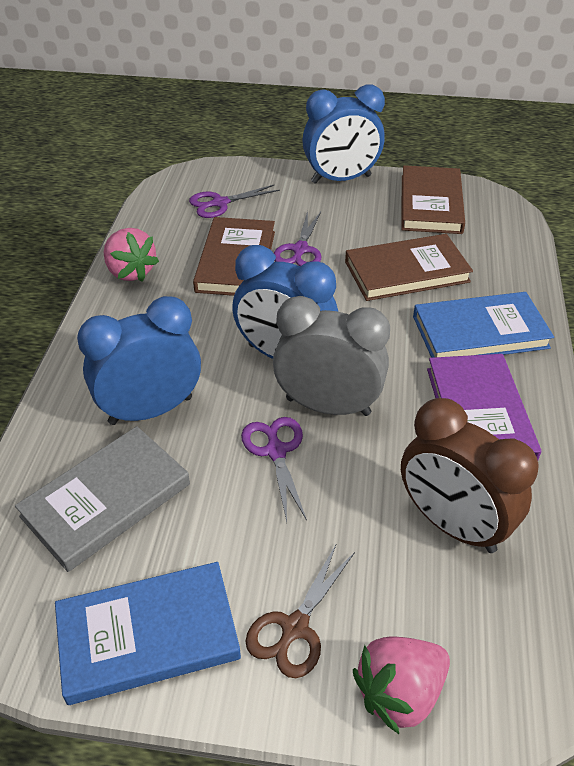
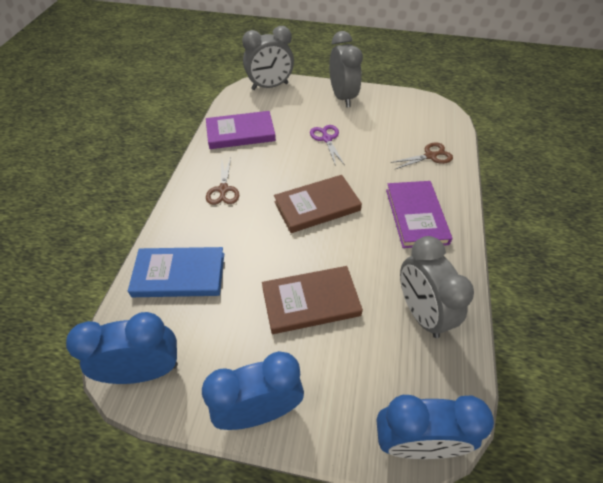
blue book: [55,562,241,705] [413,292,554,358] = 2 -> [128,247,224,297] = 1
brown book: [193,217,275,296] [345,234,473,301] [401,165,465,234] = 3 -> [262,266,363,334] [274,175,362,233] = 2
brown clock: [401,398,539,553] = 1 -> none = 0
brown scissors: [245,545,355,678] = 1 -> [206,158,239,205] [390,142,453,169] = 2
grey book: [15,426,190,572] = 1 -> none = 0
grey clock: [273,296,390,416] = 1 -> [242,26,294,90] [329,31,363,107] [400,236,474,338] = 3
pink strawberry: [104,228,159,282] [353,637,450,734] = 2 -> none = 0
purple book: [427,354,541,460] = 1 -> [206,111,276,149] [386,181,452,248] = 2
purple scissors: [189,184,280,218] [241,417,307,522] [274,211,321,266] = 3 -> [310,125,344,166] = 1

